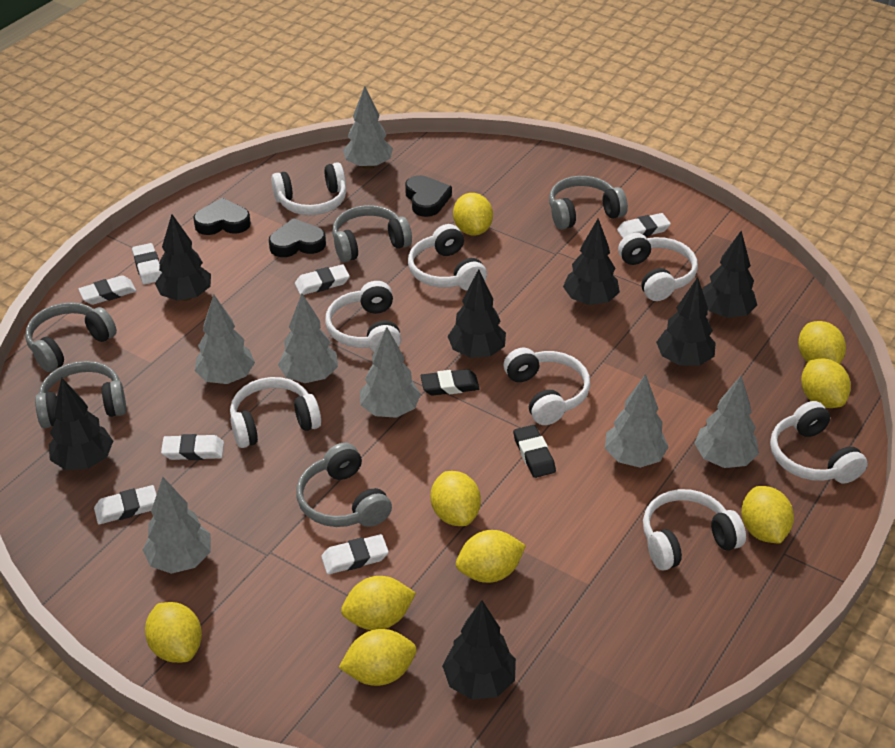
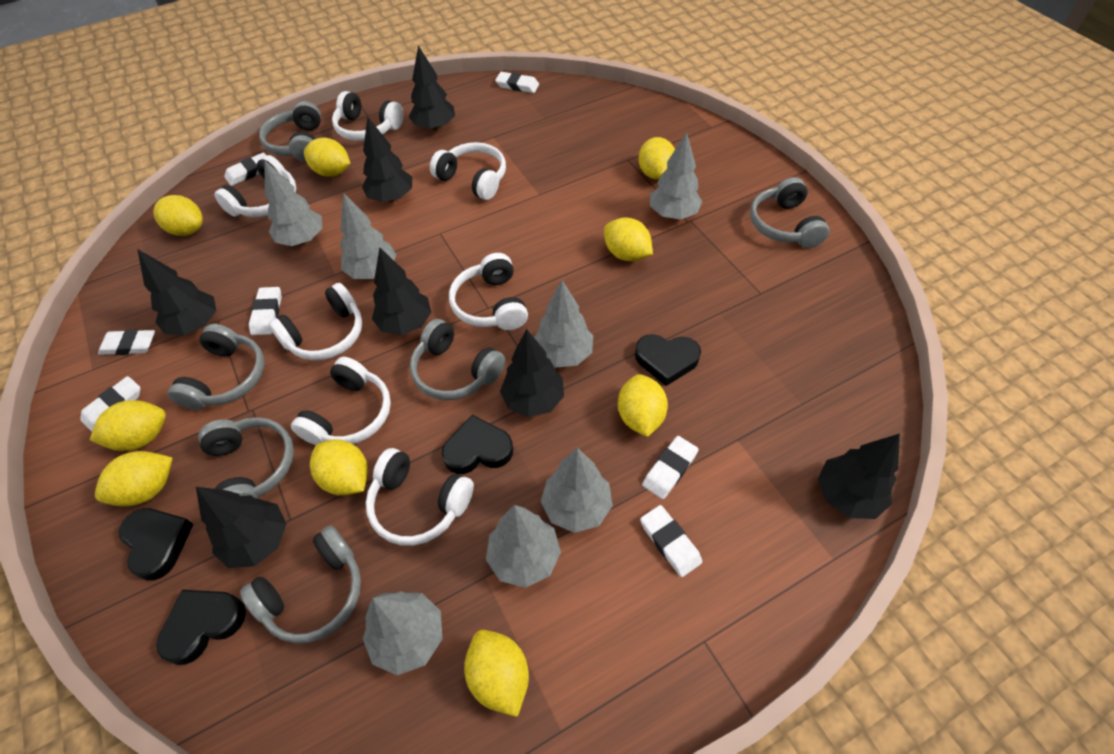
black eraser: [420,369,480,396] [513,425,556,478] = 2 -> none = 0
black heart: [193,198,251,235] [269,218,326,257] [405,175,452,217] = 3 -> [119,508,193,581] [156,590,246,665] [442,415,513,474] [635,334,701,386] = 4
grey headphones: [25,302,117,372] [35,361,127,428] [296,443,392,527] [332,205,412,262] [549,176,628,230] = 5 -> [168,324,264,410] [198,417,294,499] [240,525,361,644] [259,101,321,162] [410,319,505,400] [750,177,829,248] = 6
white headphones: [230,377,321,448] [271,162,346,215] [325,281,401,352] [408,224,487,291] [504,348,590,425] [618,233,698,301] [643,489,746,570] [770,401,868,483] = 8 -> [214,155,296,217] [269,283,362,360] [291,357,391,445] [332,91,403,141] [366,448,474,546] [430,142,506,200] [449,253,528,330] = 7

